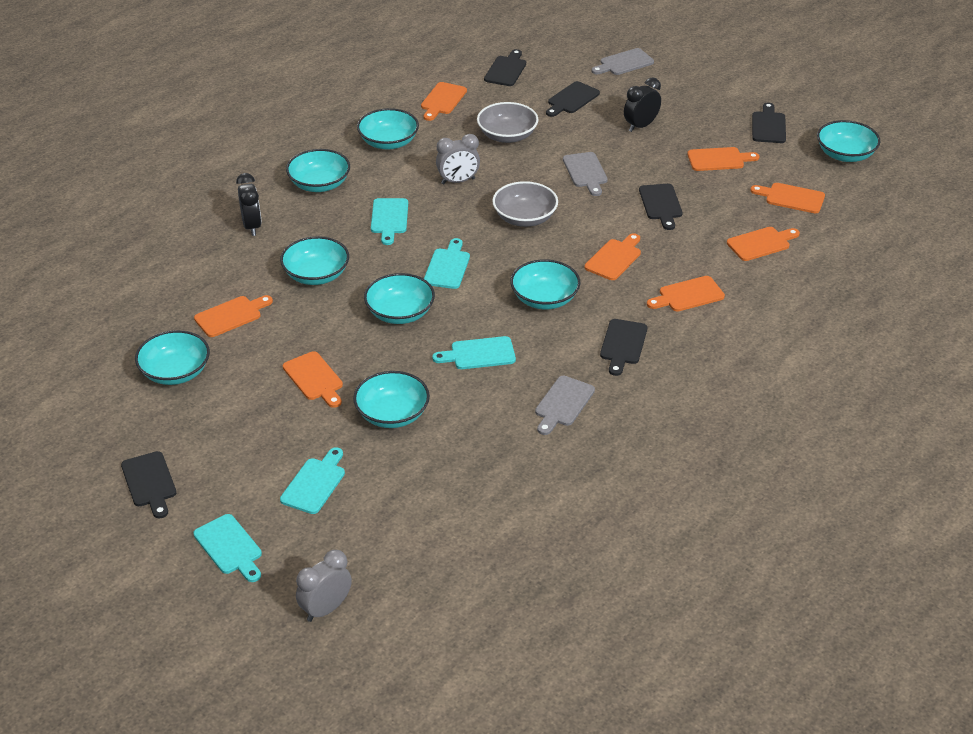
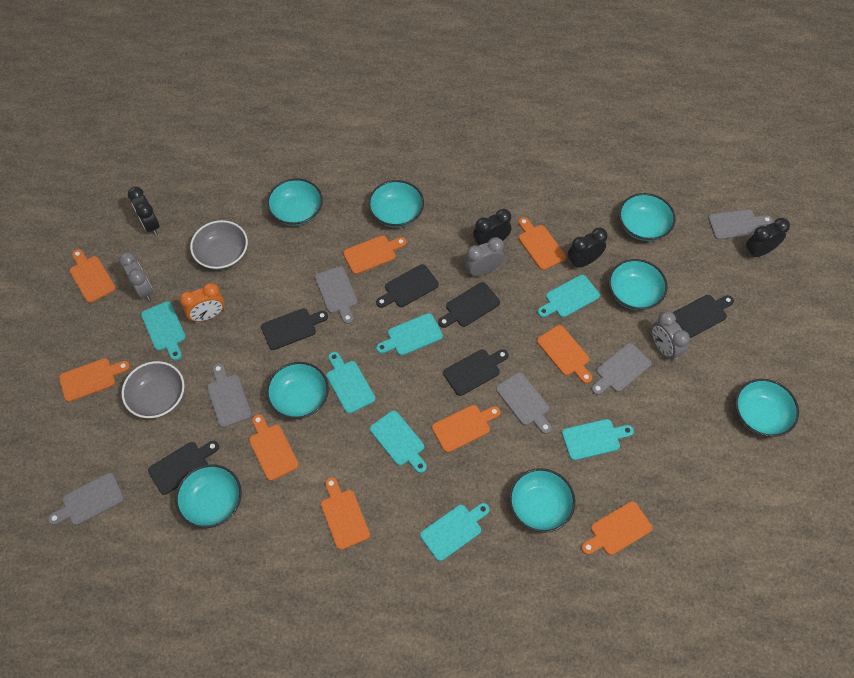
black clock: [236,173,262,236] [624,77,661,132] = 2 -> [128,187,160,236] [473,209,512,246] [567,227,608,269] [746,218,790,258] = 4
grey clock: [296,550,352,622] [436,134,480,184] = 2 -> [119,252,153,301] [465,237,504,277] [652,311,690,361] = 3
grey cutting board: [535,376,595,435] [563,152,608,196] [591,48,654,75] = 3 -> [48,473,124,525] [207,363,252,428] [315,266,358,324] [496,372,552,434] [592,343,652,395] [708,209,773,240] = 6
orange clock: none = 0 -> [179,283,225,322] = 1
orange cutting board: [194,295,273,337] [283,351,343,408] [421,82,467,121] [585,233,641,280] [647,276,725,312] [687,147,759,171] [727,227,800,261] [750,183,825,214] = 8 -> [59,358,130,402] [69,249,116,303] [249,414,299,481] [321,477,370,550] [343,235,407,274] [432,405,500,453] [518,217,566,270] [537,325,592,384] [581,501,652,555] = 9
turquoise cutting board: [193,514,262,582] [280,447,345,514] [371,198,408,245] [424,238,470,289] [432,336,516,369] = 5 -> [141,301,186,360] [326,352,375,414] [370,410,427,473] [376,313,443,356] [420,503,490,561] [538,275,600,317] [562,419,634,460] = 7

